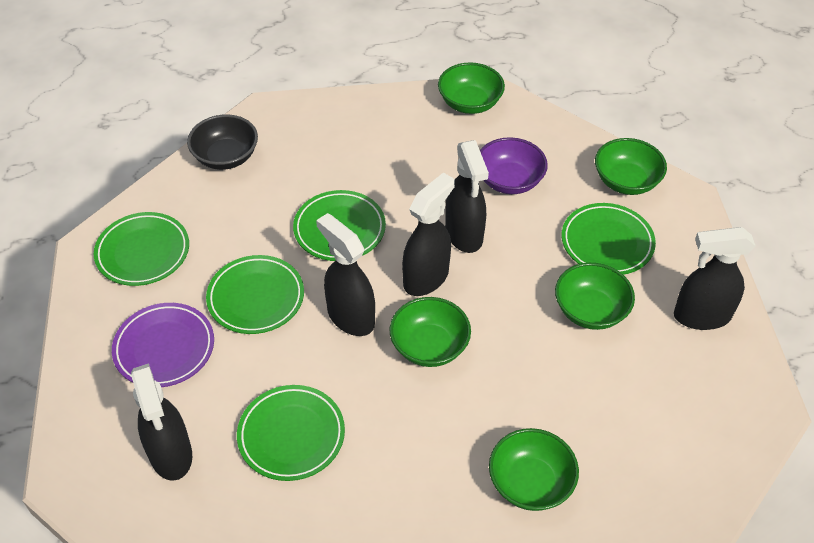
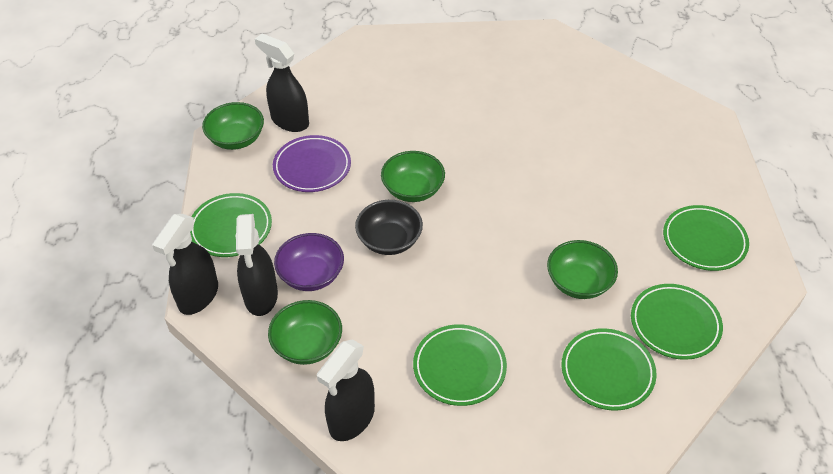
black spray bottle: [131,363,192,481] [316,213,375,336] [402,172,455,296] [445,140,489,253] [674,227,755,330] = 5 -> [152,214,218,315] [235,214,278,316] [255,34,309,132] [317,339,375,441] = 4
green bowl: [389,297,471,367] [438,62,505,114] [489,428,579,511] [555,263,635,330] [595,138,667,195] = 5 -> [202,102,264,150] [268,300,342,365] [381,151,445,202] [547,240,618,299] = 4

